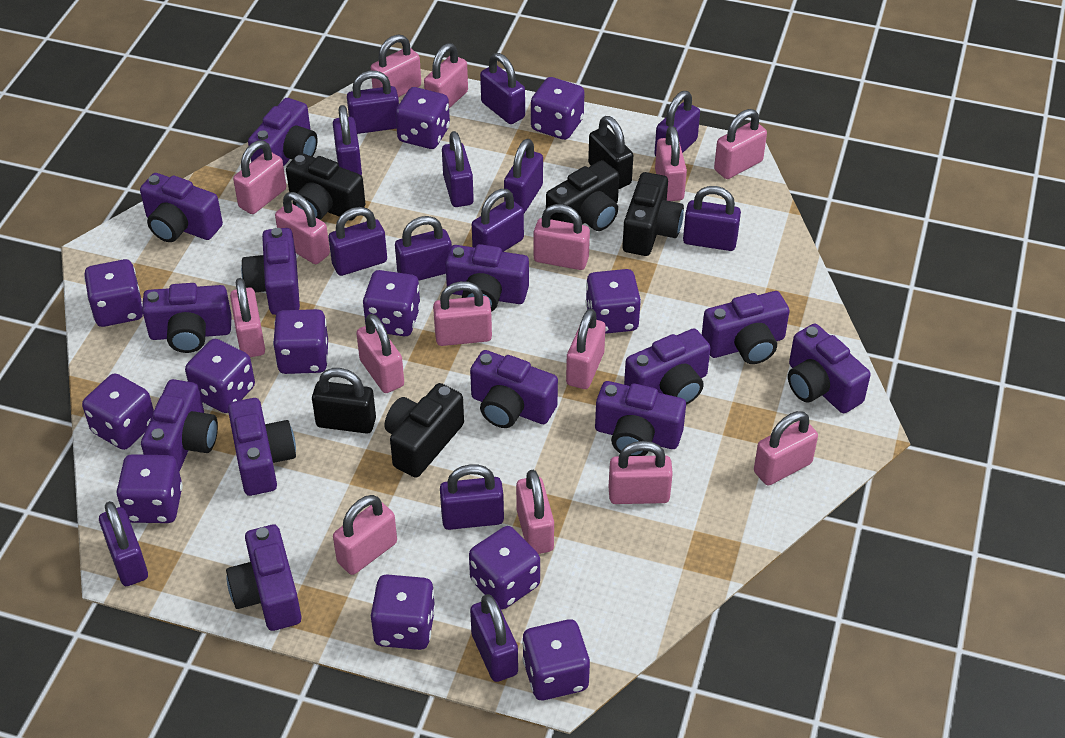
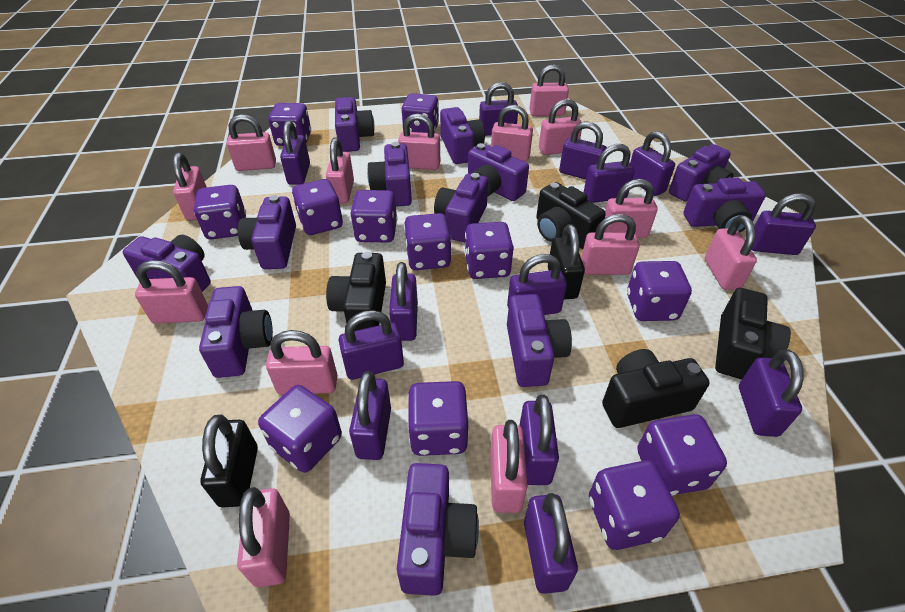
pink padlock: [230,278,265,357] [233,140,286,214] [275,192,330,264] [333,495,397,575] [356,314,404,393] [371,34,421,97] [424,43,468,108] [433,281,492,346] [516,470,554,554] [534,204,590,270] [566,309,606,389] [609,441,673,504] [655,126,687,201] [714,109,767,179] [754,411,818,485] = 15 -> [135,260,208,324] [173,152,206,220] [227,114,276,171] [237,487,290,587] [266,330,337,395] [326,138,354,204] [398,114,440,170] [490,420,527,513] [491,105,533,162] [529,64,569,116] [539,99,582,155] [581,214,640,275] [604,179,657,238] [705,216,757,290] = 14
purple camera: [140,173,223,242] [141,379,218,472] [142,283,232,353] [226,525,301,631] [228,398,296,496] [241,228,300,315] [248,98,318,167] [445,244,529,312] [470,350,558,428] [595,381,686,456] [624,329,711,405] [702,291,790,364] [788,324,871,413] = 13 -> [123,235,211,292] [199,286,273,378] [238,195,296,269] [335,97,375,152] [367,142,412,206] [397,463,479,596] [434,173,488,242] [440,107,485,164] [468,143,529,201] [507,294,572,387] [669,144,734,202] [683,177,766,233] = 12

